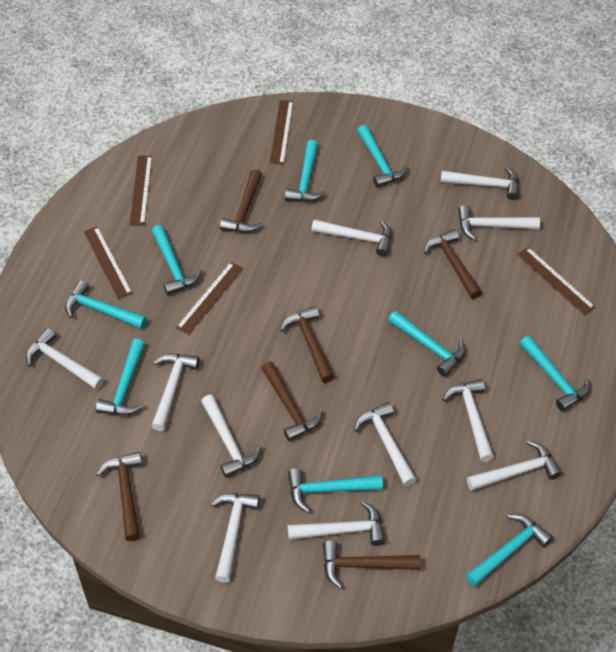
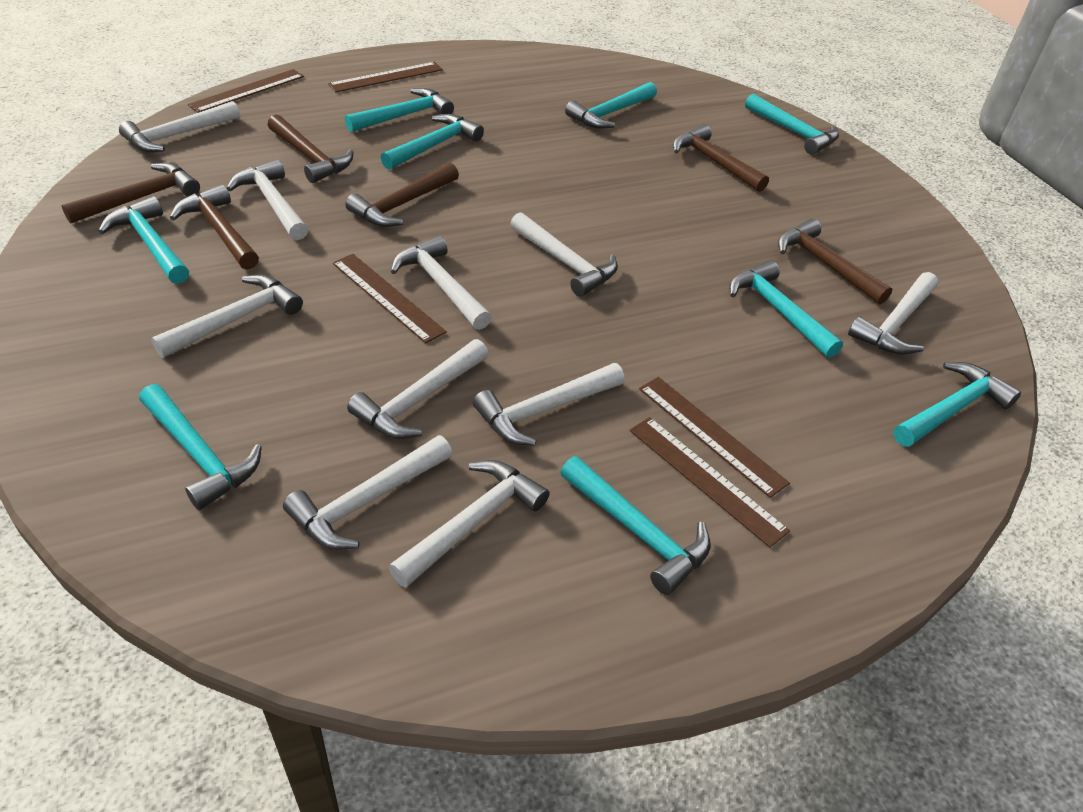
white hammer: [26,328,104,390] [151,354,200,431] [201,395,262,478] [211,493,260,583] [288,501,385,546] [311,219,392,257] [354,402,417,486] [440,166,519,200] [442,379,494,462] [458,205,540,240] [467,440,562,491] = 11 -> [119,101,240,152] [151,275,303,358] [227,160,308,240] [283,435,453,550] [347,339,488,439] [389,460,549,588] [390,236,492,330] [473,363,625,446] [510,212,618,297] [848,272,938,355] = 10

